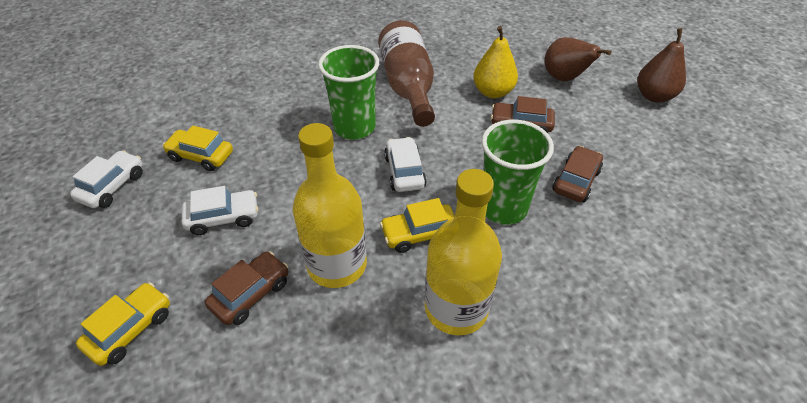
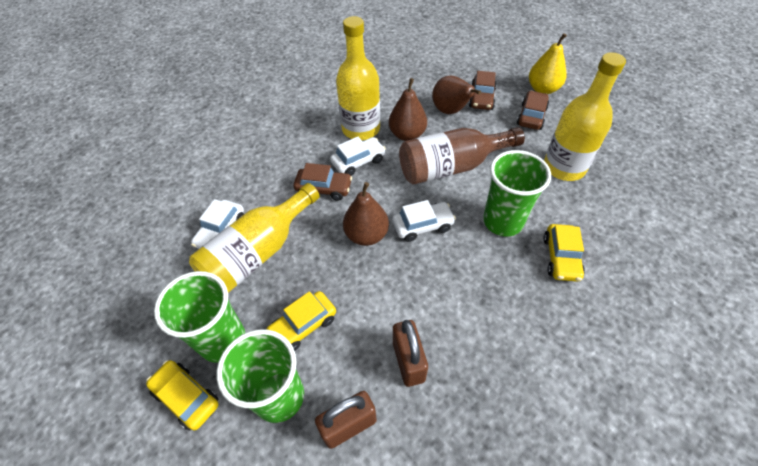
brown padlock: none = 0 -> [315,391,377,449] [393,320,428,387] = 2
brown pear: [544,37,612,81] [637,28,686,103] = 2 -> [343,182,389,246] [389,78,427,141] [432,76,481,114] = 3
green cup: [318,45,379,140] [482,120,554,225] = 2 -> [154,271,245,363] [217,329,304,423] [483,150,551,236] = 3
yellow bottle: [293,123,367,288] [425,169,502,335] = 2 -> [189,183,320,293] [336,16,380,140] [544,52,626,181] = 3

